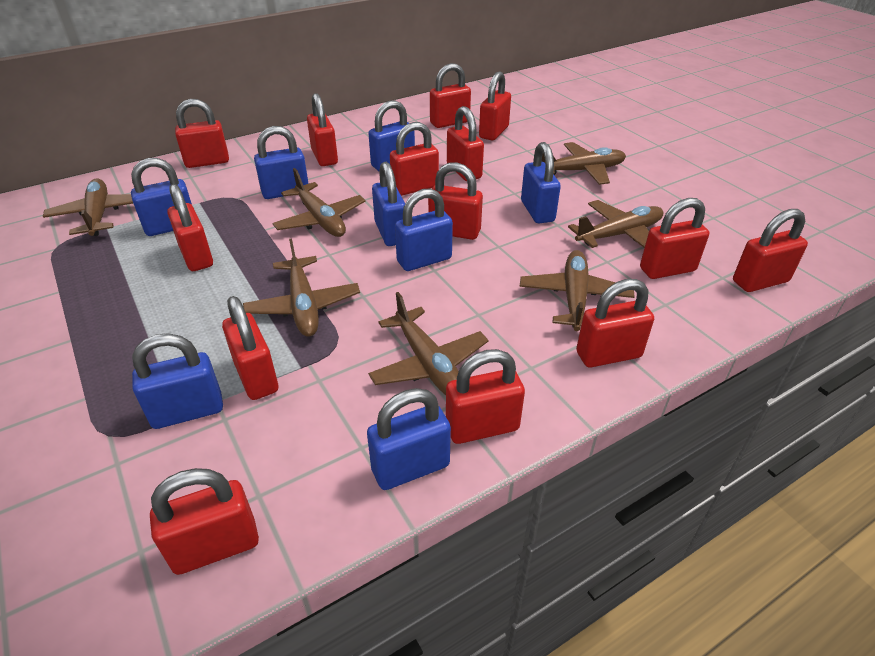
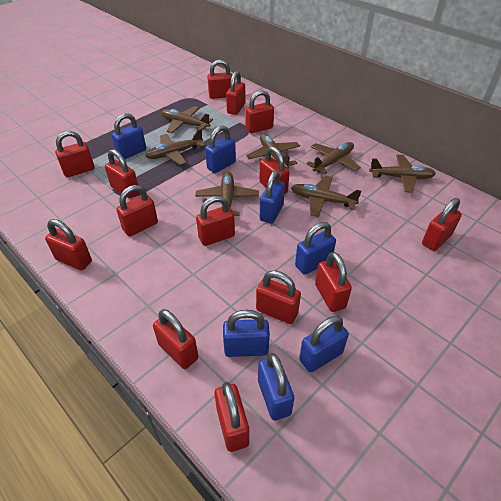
blue padlock: [131,158,192,236] [132,333,223,429] [254,126,309,199] [367,388,451,490] [368,100,415,172] [372,162,405,246] [395,188,453,271] [521,142,561,224] = 8 -> [112,113,146,159] [205,125,236,173] [223,310,270,357] [258,353,294,420] [260,170,285,224] [295,222,336,275] [299,316,349,372] = 7

